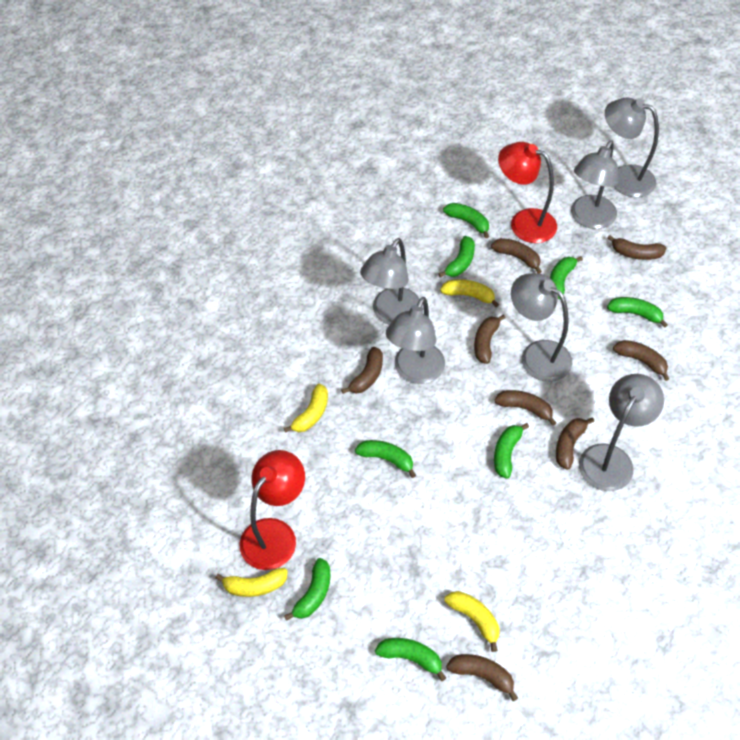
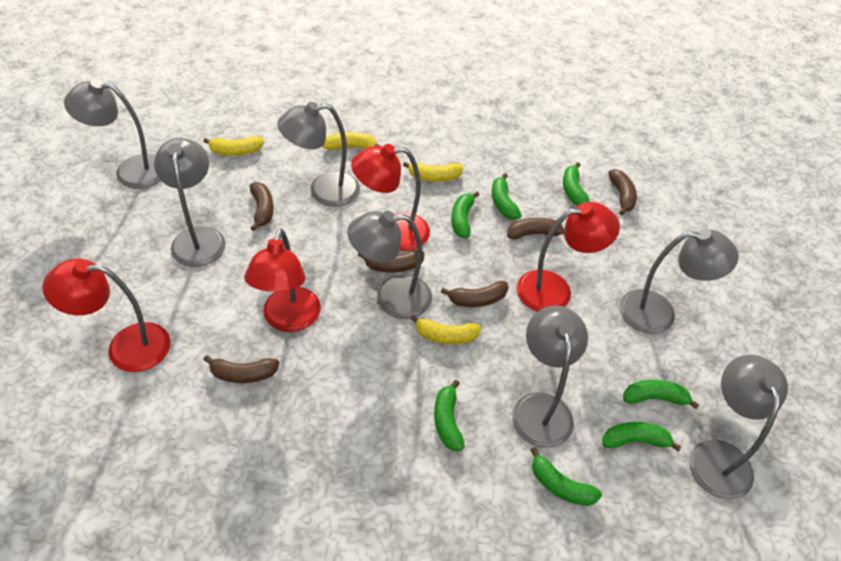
brown banana: [341,347,383,394] [446,654,518,701] [474,314,506,364] [491,238,542,274] [494,390,556,426] [556,417,594,470] [607,235,666,260] [613,340,670,381] = 8 -> [203,355,279,383] [250,182,274,231] [358,250,425,273] [441,281,508,307] [507,218,564,239] [608,169,637,215] = 6
green banana: [284,558,330,621] [355,440,416,478] [375,638,446,681] [438,236,475,277] [443,203,489,238] [494,423,529,479] [550,256,583,299] [607,297,668,328] = 8 -> [434,380,465,451] [451,192,479,238] [492,173,522,220] [530,447,602,506] [563,162,590,206] [602,422,681,452] [623,380,699,409] = 7
grey lamp: [360,238,419,325] [386,297,445,384] [511,273,572,382] [571,140,619,229] [579,374,664,491] [605,98,659,197] = 6 -> [64,79,161,189] [154,138,226,267] [277,102,360,207] [347,211,432,319] [512,306,588,448] [620,229,739,334] [689,355,788,500] = 7
red lamp: [240,450,305,570] [498,142,557,243] = 2 -> [42,259,170,372] [244,229,321,332] [351,144,430,251] [517,202,620,312] = 4

